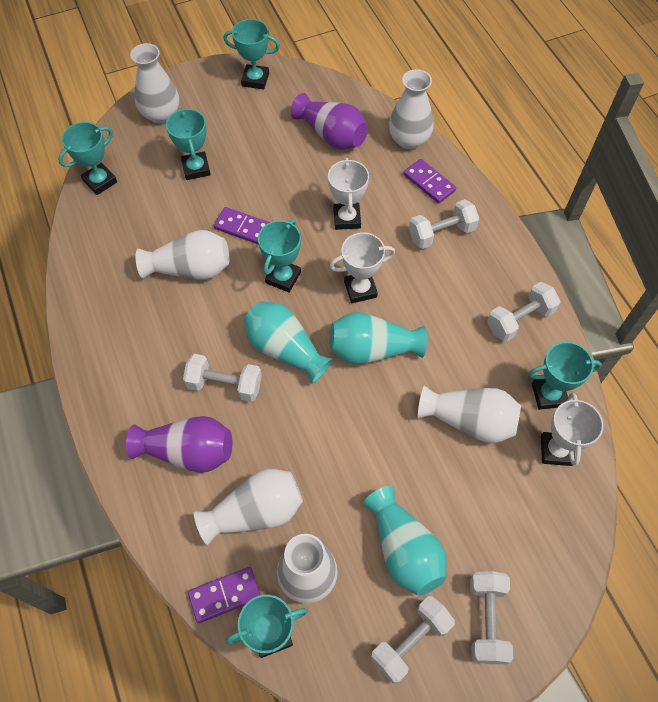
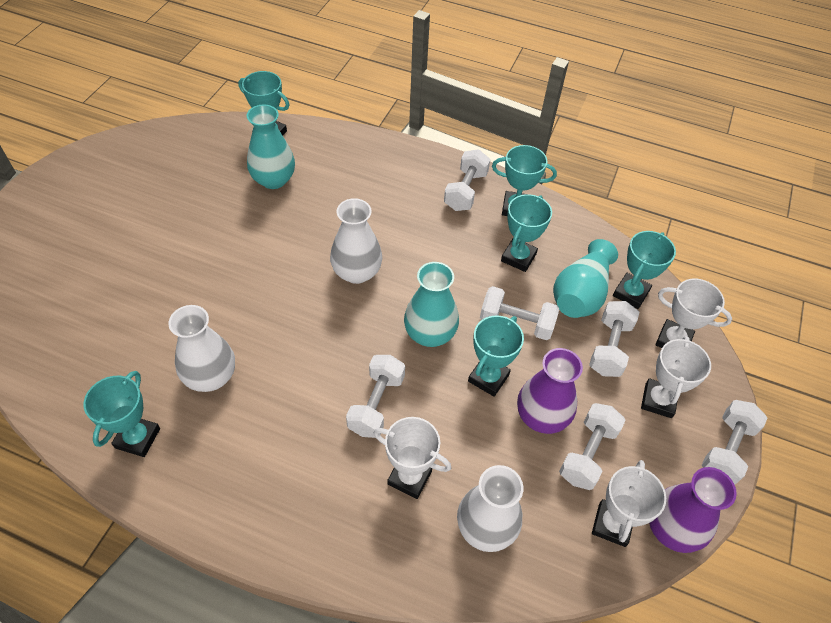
purple domino: [188,567,260,623] [214,207,270,245] [403,159,456,203] = 3 -> none = 0
white dumbbell: [183,354,262,402] [371,596,455,684] [409,199,479,249] [470,571,513,664] [487,282,561,342] = 5 -> [346,355,405,438] [444,149,490,211] [480,286,559,340] [559,403,626,490] [589,301,639,377] [702,400,767,484] = 6
white trophy: [328,158,369,230] [329,232,395,303] [541,392,604,466] = 3 -> [374,417,451,499] [592,460,666,547] [641,336,711,418] [655,279,732,348] = 4
white vase: [130,43,179,124] [136,230,229,280] [194,468,303,545] [277,534,338,603] [389,69,433,149] [418,386,521,443] = 6 -> [168,305,235,392] [330,198,382,284] [457,465,523,552] = 3

